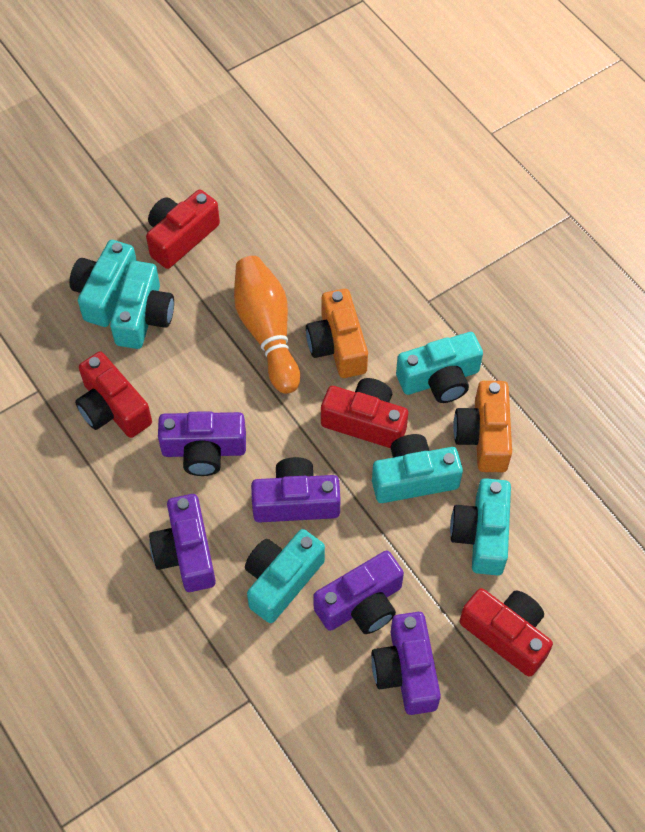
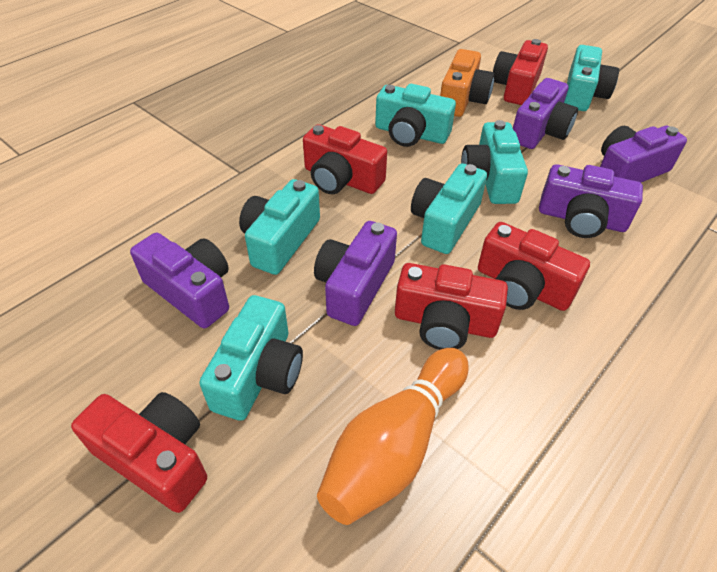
orange camera: [306,289,368,378] [453,381,512,472] = 2 -> [440,49,495,117] = 1
red camera: [75,351,152,438] [146,190,220,269] [321,378,408,448] [459,588,553,677] = 4 -> [71,392,207,513] [303,124,387,194] [395,263,508,350] [478,222,590,311] [493,39,548,105] = 5

